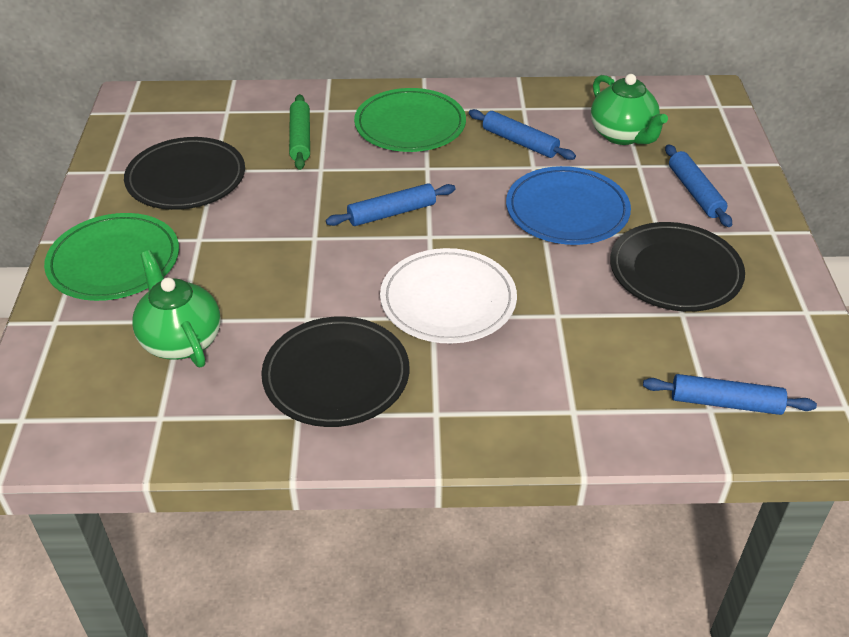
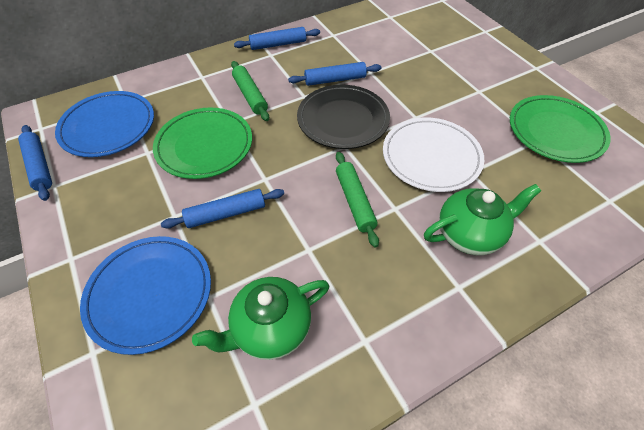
black plate: [124,137,245,210] [261,316,409,427] [610,222,745,312] = 3 -> [297,85,390,149] = 1
blue plate: [506,166,631,245] = 1 -> [55,91,154,157] [80,236,211,355] = 2
green rolling pin: [289,94,310,170] = 1 -> [231,61,269,121] [336,152,379,248] = 2

